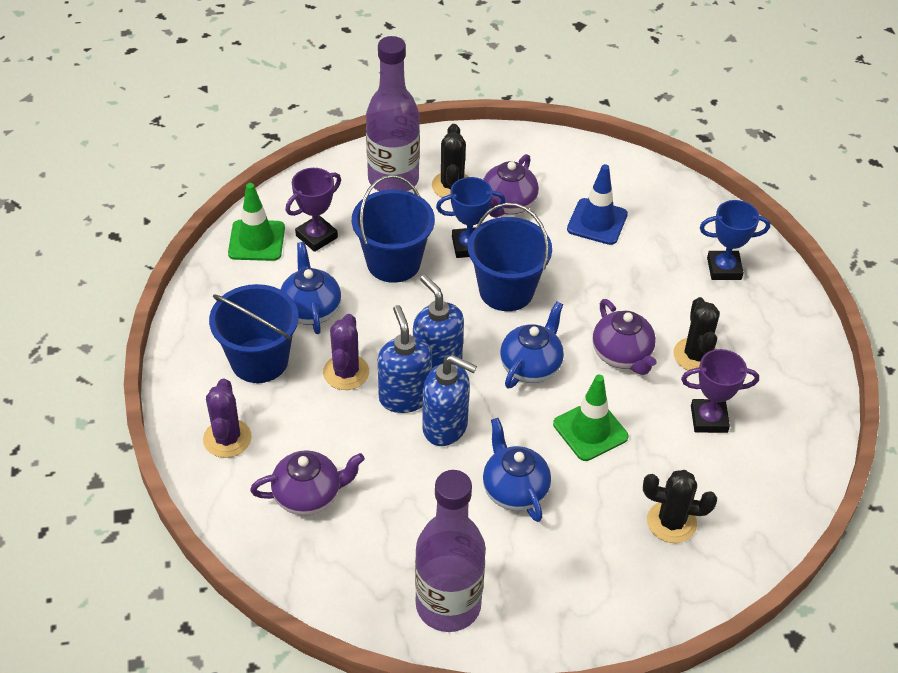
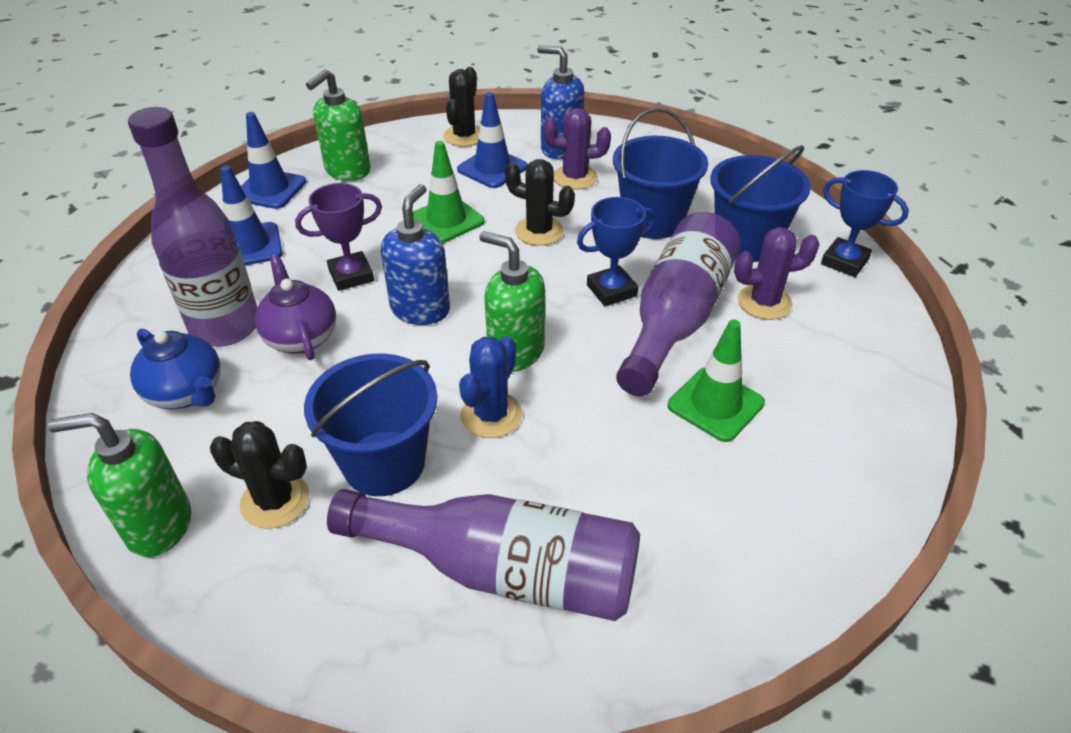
blue cactus: none = 0 -> [459,336,522,438] = 1
blue soap dispenser: [378,305,432,413] [413,275,464,370] [422,355,477,446] = 3 -> [381,184,450,325] [537,45,584,159] = 2
blue teapot: [281,242,341,334] [483,418,551,522] [500,302,564,388] = 3 -> [130,329,221,409] = 1
blue traffic cone: [567,164,628,245] = 1 -> [221,166,283,266] [241,112,306,209] [457,92,528,188] = 3
green soap dispenser: none = 0 -> [48,413,191,557] [306,69,371,181] [479,231,545,372] = 3
purple bottle: [366,36,420,191] [415,470,486,632] = 2 -> [128,107,257,347] [327,489,640,621] [616,212,741,396] = 3
purple teapot: [250,450,365,516] [483,154,539,218] [593,299,657,375] = 3 -> [255,254,336,360] = 1
purple trophy: [286,168,341,252] [681,349,759,433] = 2 -> [295,183,382,291] = 1

